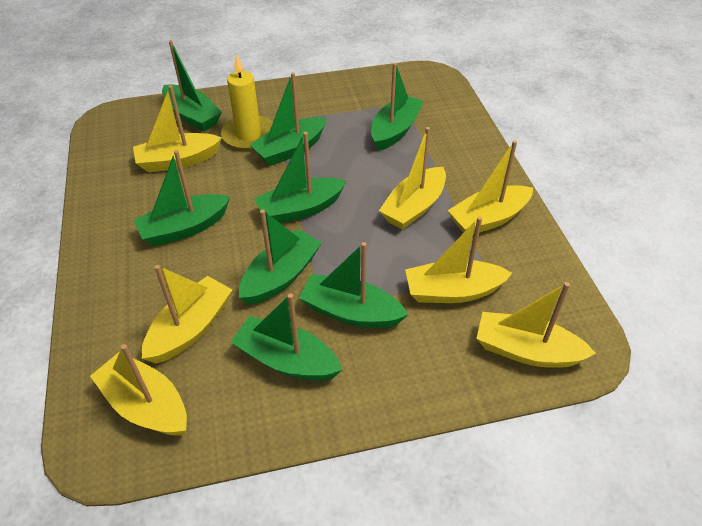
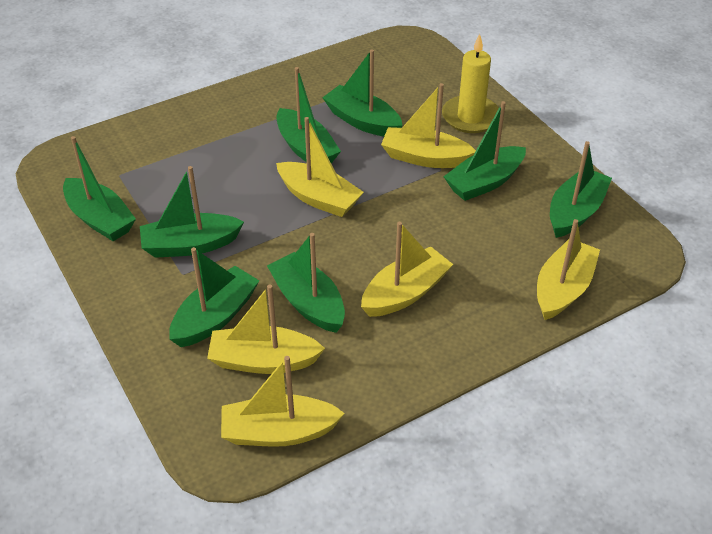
yellow boat: [90,344,187,436] [133,85,222,172] [142,265,232,363] [379,127,446,230] [405,216,512,303] [447,140,533,234] [476,282,596,368] = 7 -> [207,285,325,374] [221,356,345,447] [276,117,364,217] [361,222,453,317] [381,83,476,168] [537,219,600,320] = 6

